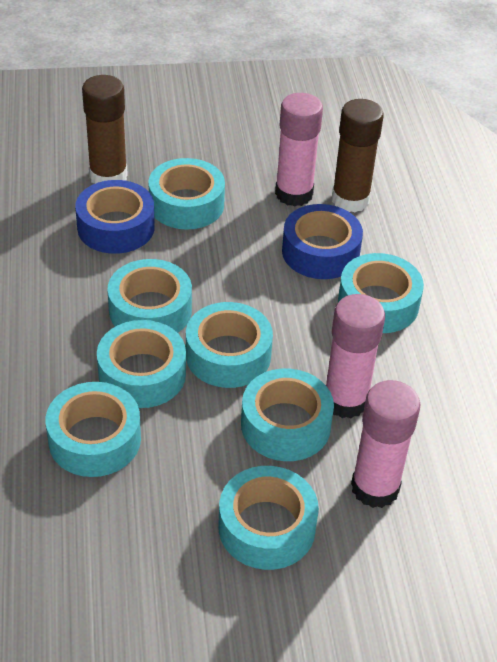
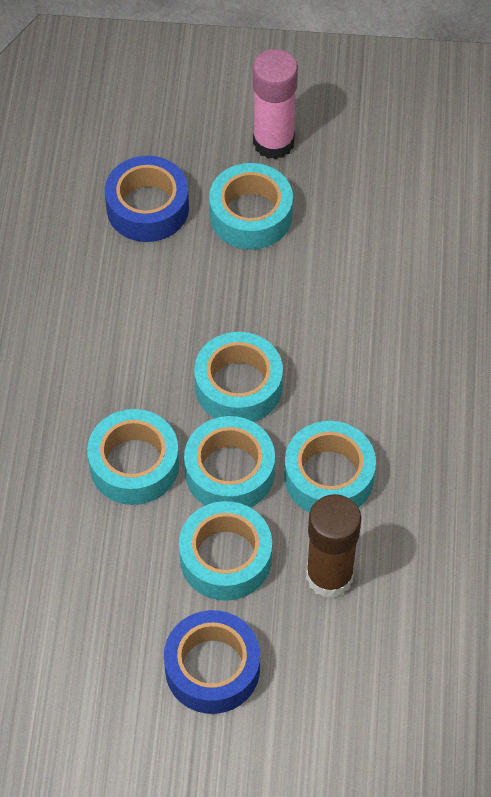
brown glue stick: [82,75,128,184] [332,99,384,212] = 2 -> [306,494,361,598] = 1
pink glue stick: [275,93,323,207] [326,294,385,418] [351,380,420,508] = 3 -> [253,49,298,159] = 1
turquoise tape: [45,382,141,477] [97,320,186,408] [107,259,192,333] [148,158,225,229] [186,302,273,388] [219,466,319,570] [241,369,334,461] [338,253,424,333] = 8 -> [87,409,179,505] [179,501,272,601] [184,416,275,508] [194,332,283,422] [209,163,293,250] [284,421,376,513] = 6

